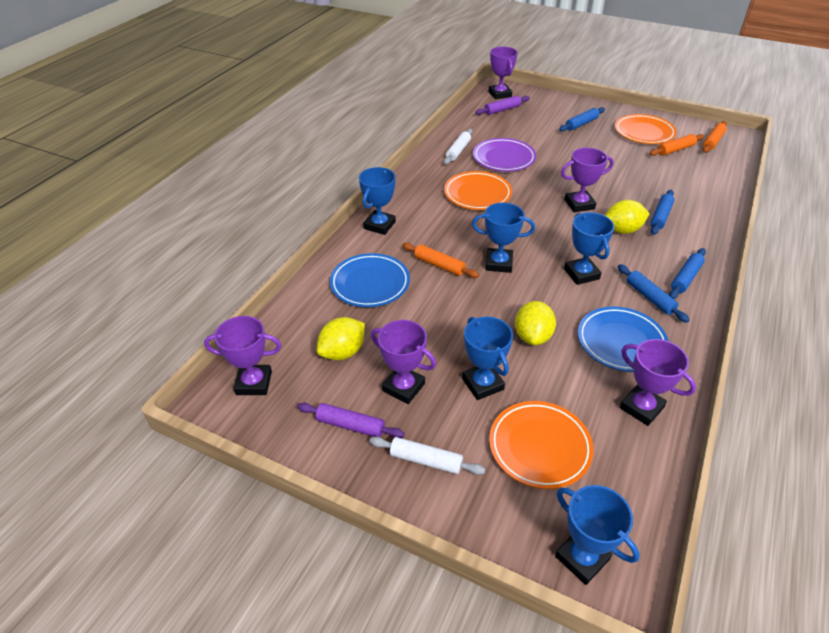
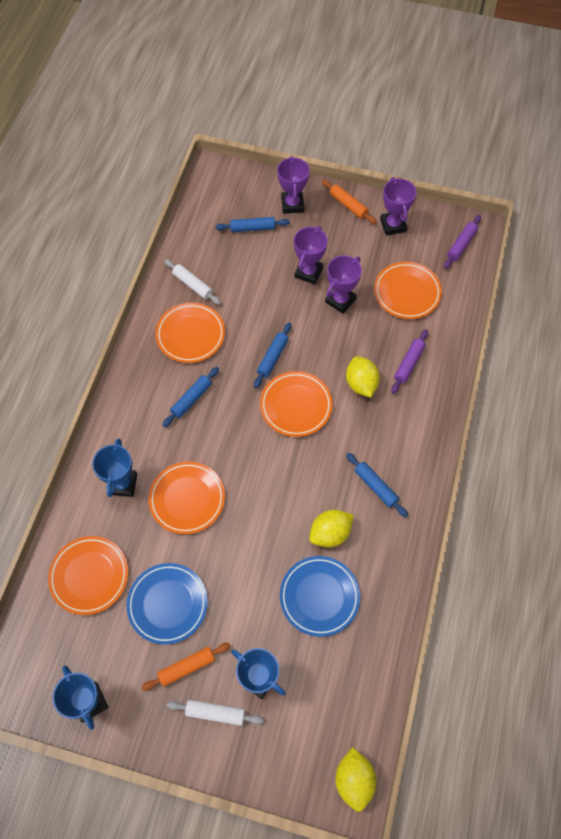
blue trophy: [359,167,396,235] [462,317,513,400] [472,203,535,273] [555,485,640,585] [564,212,614,285] = 5 -> [53,666,108,730] [92,438,137,497] [231,648,286,699] = 3
orange plate: [444,171,512,210] [489,401,594,489] [615,114,677,144] = 3 -> [48,536,128,615] [148,462,225,534] [156,303,225,363] [260,371,333,437] [374,262,442,319] = 5
orange rolling pin: [402,243,479,278] [650,134,704,156] [703,121,727,153] = 3 -> [141,643,230,691] [322,180,377,224] = 2
purple plate: [473,138,536,172] = 1 -> none = 0
purple trophy: [204,316,281,395] [371,320,436,404] [489,47,518,99] [561,148,614,212] [620,339,696,426] = 5 -> [277,156,310,214] [294,226,328,284] [325,255,362,314] [380,177,416,236] = 4

